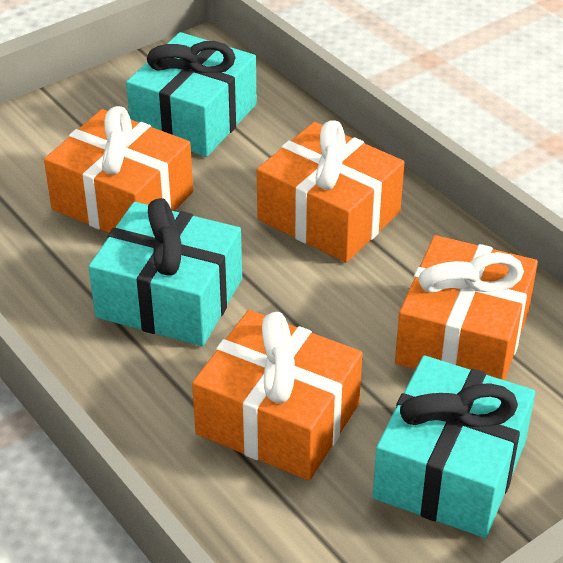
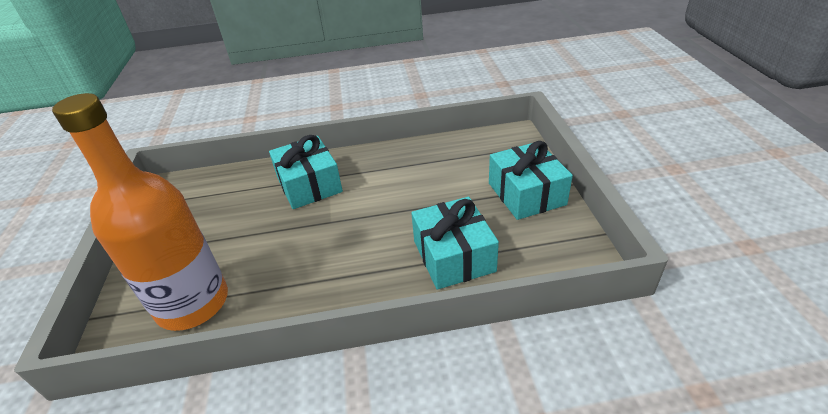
orange bottle: none = 0 -> [52,93,228,331] = 1
orange gift: [44,106,193,233] [192,310,363,480] [257,120,404,263] [395,235,538,380] = 4 -> none = 0

